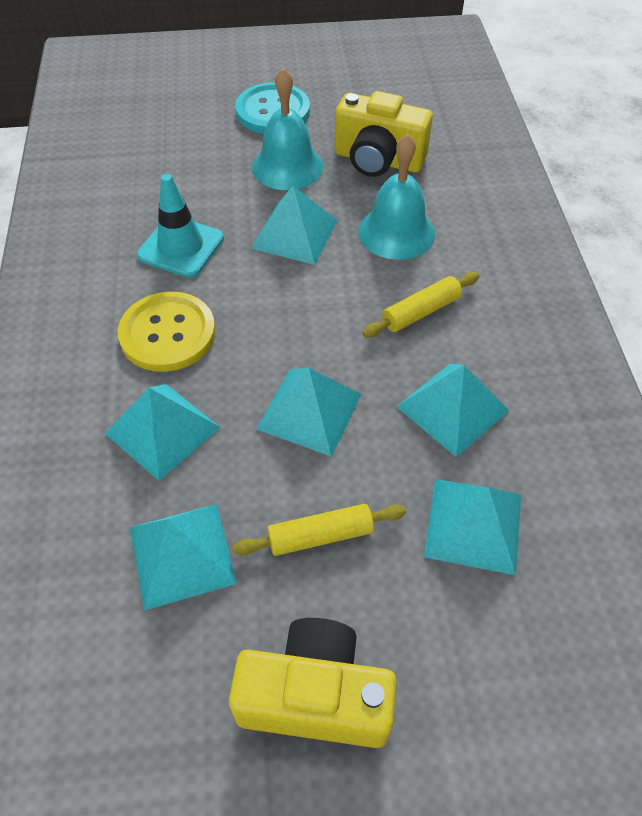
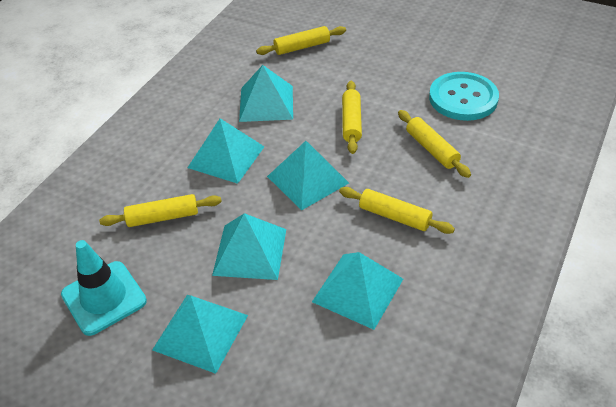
turquoise bell: [252,68,323,190] [358,133,435,260] = 2 -> none = 0
yellow button: [118,292,216,372] = 1 -> none = 0
yellow camera: [229,618,397,748] [335,91,433,177] = 2 -> none = 0
yellow rolling pin: [232,504,406,556] [362,272,479,338] = 2 -> [99,194,222,227] [256,26,346,55] [339,187,455,234] [342,81,362,154] [398,110,471,178] = 5

